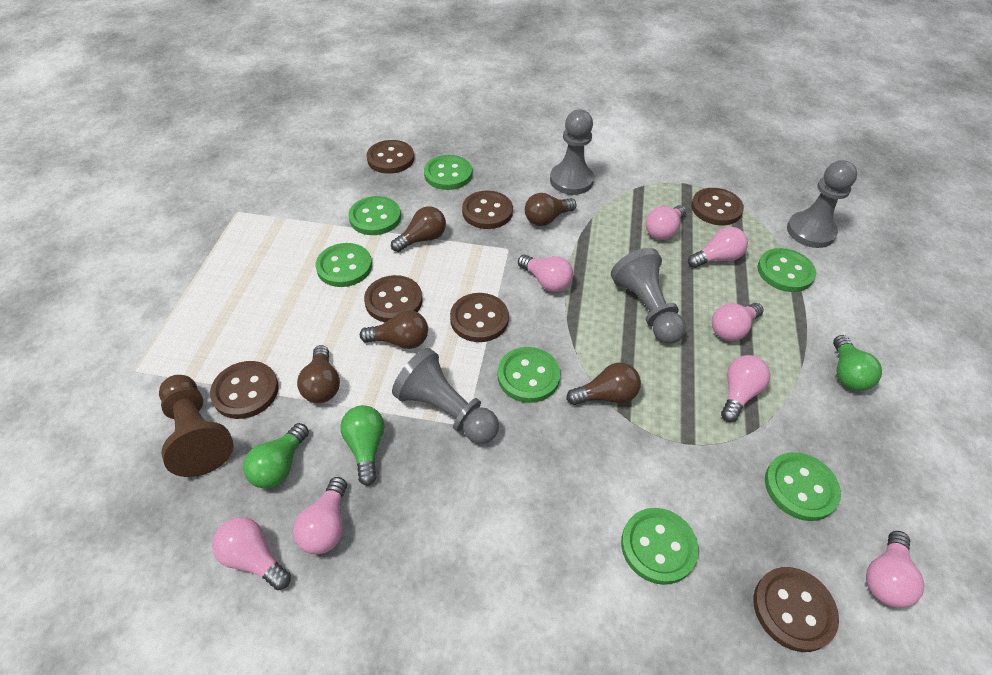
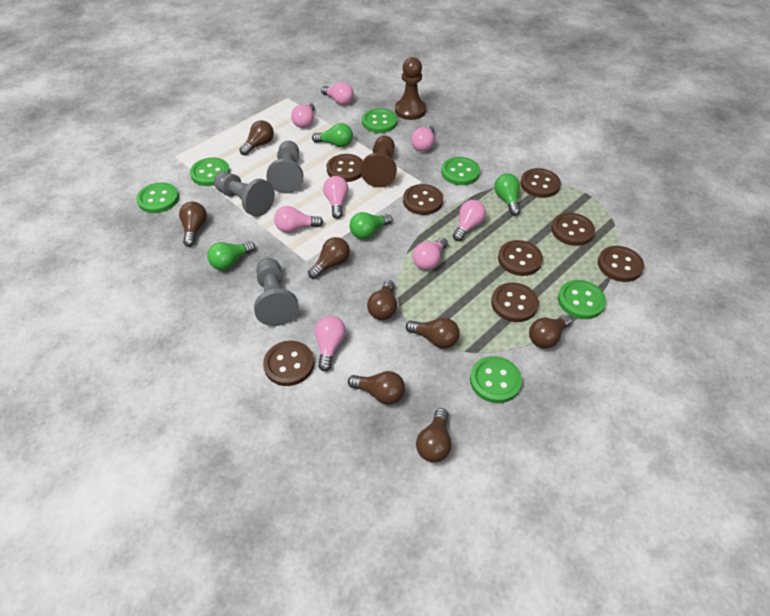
brown button: [210,361,279,419] [364,275,423,322] [366,140,414,174] [450,293,509,342] [462,191,513,229] [691,188,744,225] [753,567,839,652] = 7 -> [263,341,314,386] [327,154,363,182] [403,184,443,215] [491,283,539,322] [498,240,543,276] [520,168,561,198] [551,213,595,246] [598,246,644,282] = 8
brown light bulb: [297,345,340,403] [360,310,428,349] [391,206,446,252] [525,193,576,226] [566,363,641,405] = 5 -> [179,202,207,247] [239,120,274,155] [308,237,350,279] [348,371,405,405] [367,280,397,320] [406,318,460,349] [416,408,451,462] [529,315,572,349] = 8
brown pawn: [159,375,234,477] = 1 -> [361,135,397,187] [395,57,426,120] = 2
green button: [315,243,372,287] [348,196,401,235] [424,155,472,190] [497,347,560,403] [621,508,699,585] [757,248,816,292] [765,452,841,521] = 7 -> [136,182,179,213] [190,157,230,186] [362,108,397,133] [441,157,480,185] [470,356,522,403] [558,280,606,319] = 6
green light bulb: [243,423,309,489] [340,405,384,486] [833,335,882,391] = 3 -> [207,241,255,270] [312,123,353,147] [350,212,392,239] [494,173,520,216] = 4
grey pawn: [392,348,499,444] [550,110,594,195] [611,248,686,344] [787,160,857,248] = 4 -> [214,172,275,217] [254,258,299,326] [266,141,304,194] = 3

